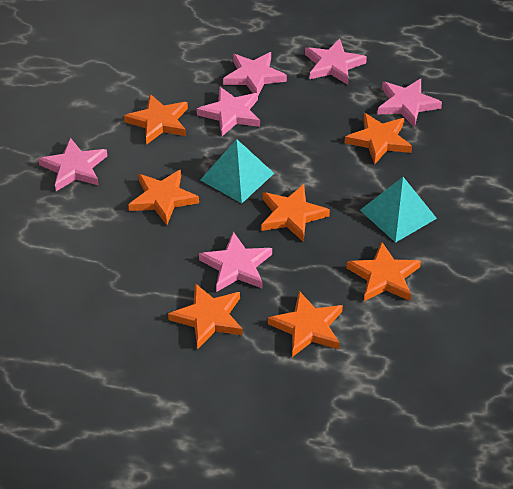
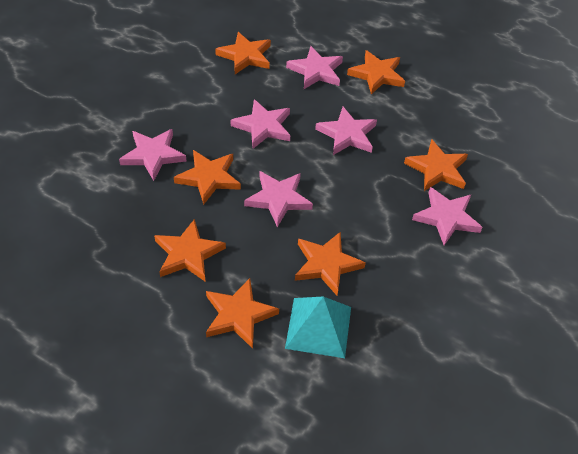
turquoise pyramid: [200,139,274,203] [360,177,437,243] = 2 -> [285,296,351,358] = 1

